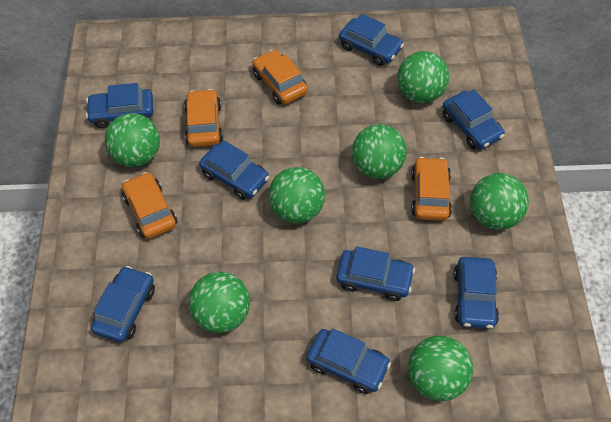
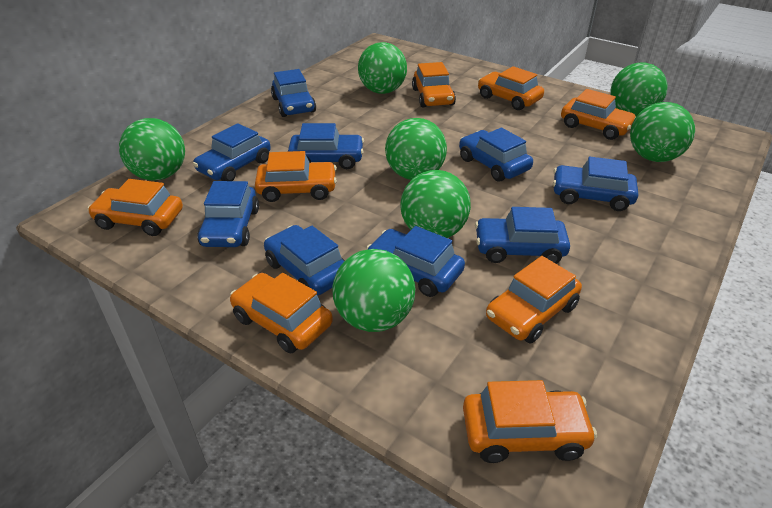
blue car: [86,83,153,128] [91,266,155,342] [199,141,269,200] [307,329,391,394] [336,246,415,301] [339,14,404,66] [443,89,505,149] [454,257,499,329] = 8 -> [193,123,271,181] [197,181,259,247] [264,225,345,295] [271,69,316,117] [288,123,364,169] [366,226,465,297] [459,127,533,182] [475,207,570,264] [553,157,638,211] = 9
orange car: [122,172,177,239] [184,89,223,147] [252,49,308,105] [411,157,452,221] = 4 -> [87,179,183,236] [230,273,333,353] [255,151,337,202] [412,62,456,108] [463,380,597,463] [478,66,544,110] [486,256,582,343] [561,89,636,140] = 8

